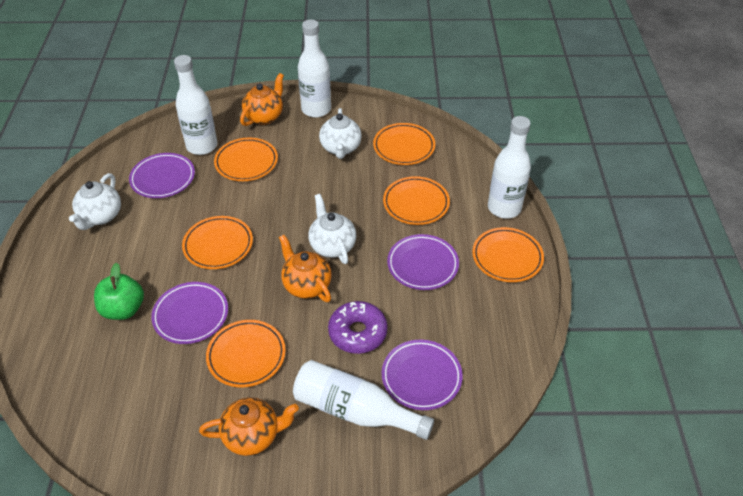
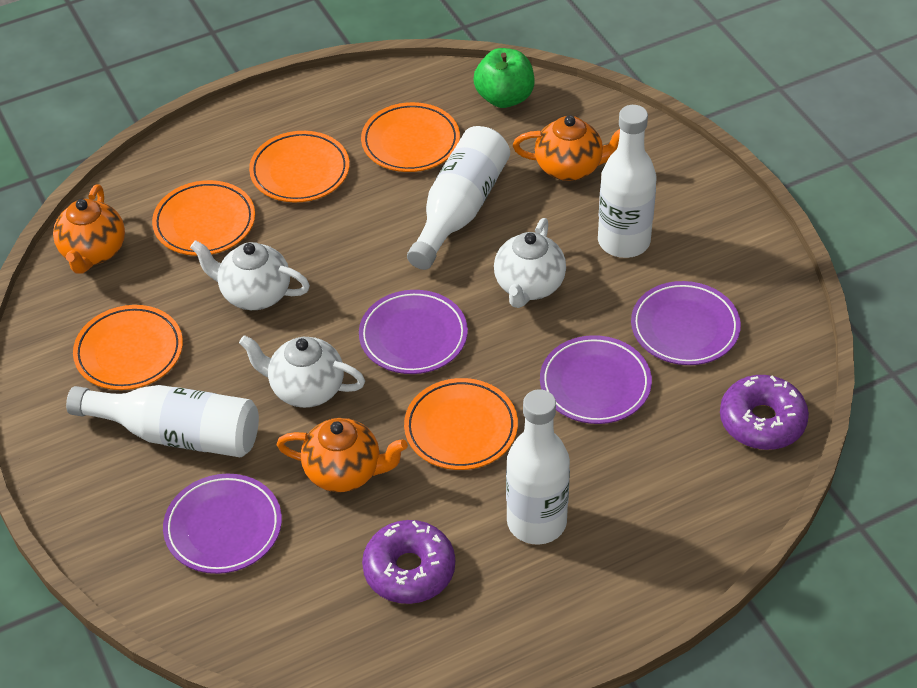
orange plate: [182,216,253,269] [206,320,286,387] [214,138,278,181] [373,123,435,165] [383,176,450,225] [472,227,544,282] = 6 -> [73,305,183,390] [152,180,255,256] [249,131,350,202] [361,102,460,172] [404,378,518,470] = 5
purple donut: [328,301,388,354] = 1 -> [362,520,455,604] [720,375,809,450] = 2

